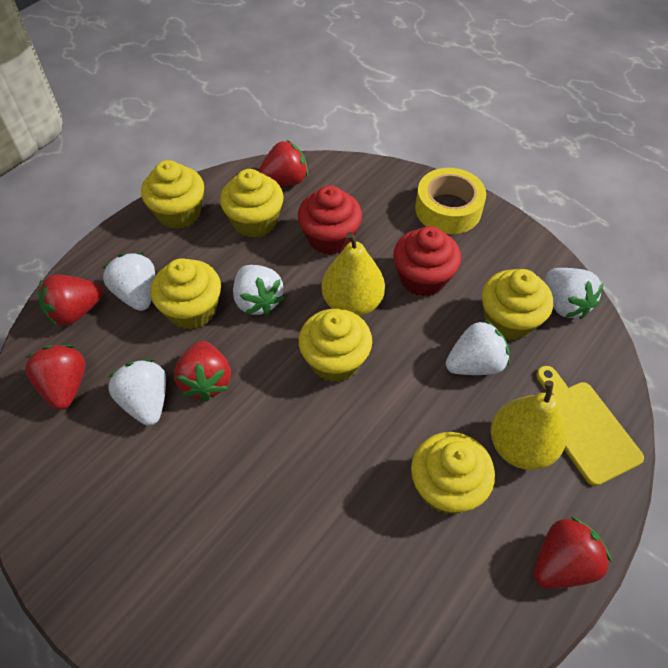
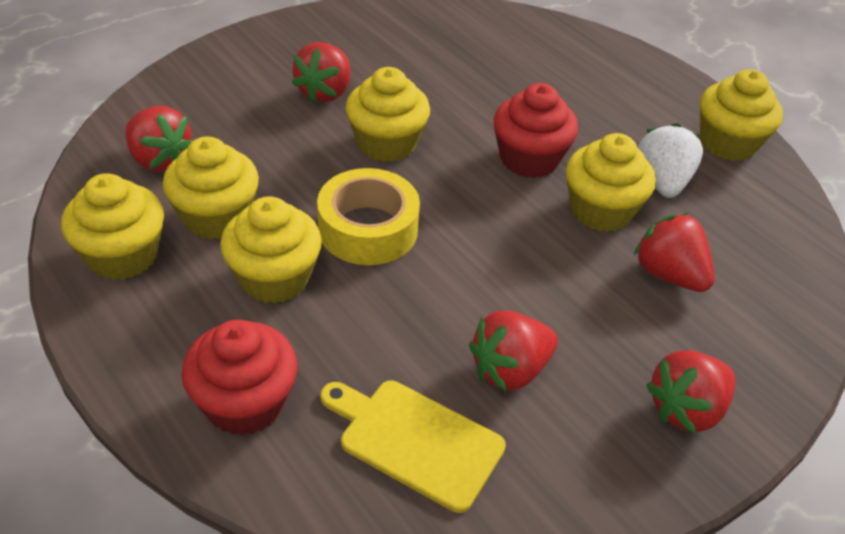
white strawberry: [102,252,155,311] [108,359,166,426] [233,265,284,316] [446,319,510,375] [546,268,604,319] = 5 -> [638,123,703,198] = 1
yellow pear: [322,232,385,316] [491,381,566,470] = 2 -> none = 0

